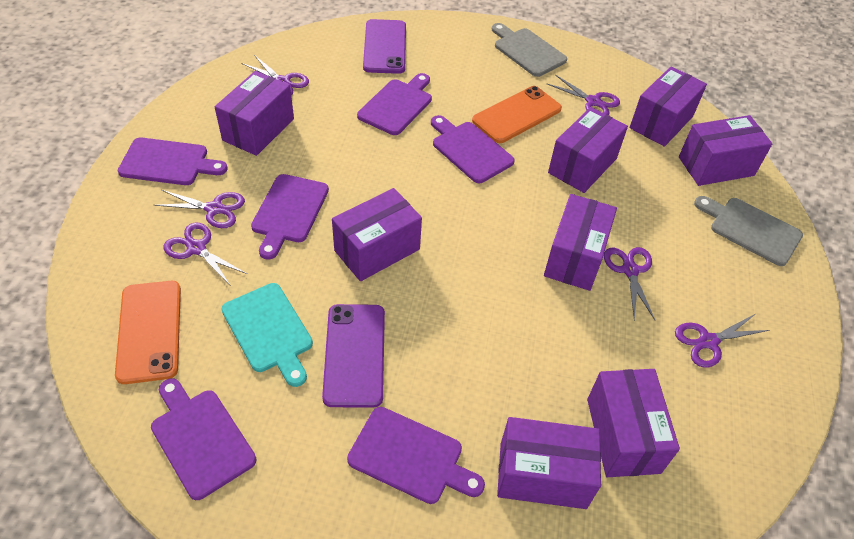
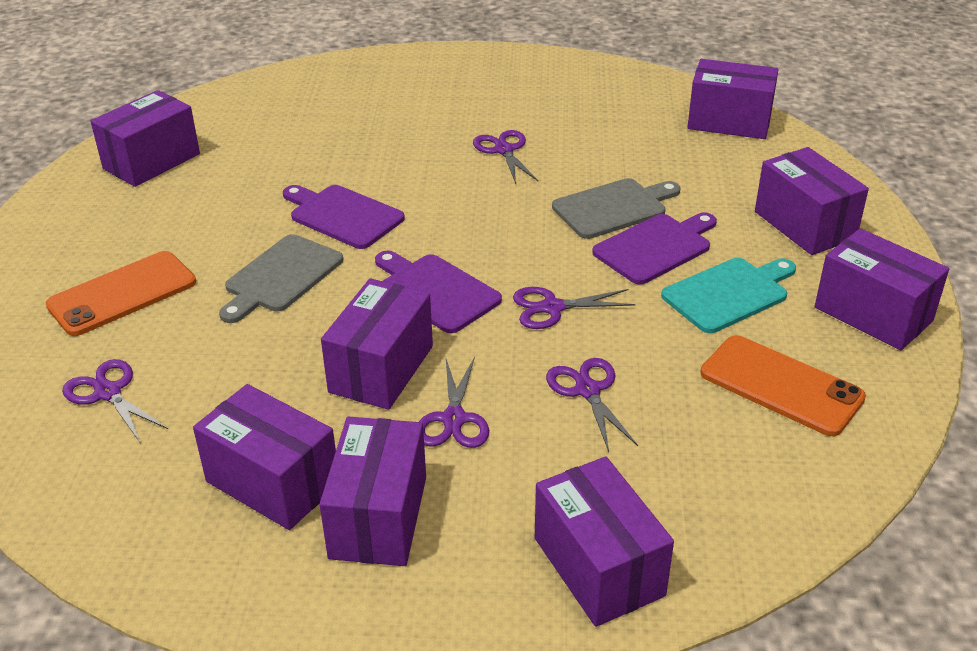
purple cutting board: [118,137,228,185] [151,378,256,500] [251,174,329,260] [347,407,485,504] [357,73,432,135] [431,115,515,183] = 6 -> [283,185,405,249] [375,251,502,333] [592,212,717,284] = 3
purple phone: [322,304,385,407] [363,19,406,74] = 2 -> none = 0
purple scissors: [154,190,245,228] [163,223,247,285] [241,55,309,96] [546,75,620,115] [604,247,655,320] [675,314,769,368] = 6 -> [62,359,168,442] [419,357,489,448] [473,130,539,184] [513,287,636,329] [546,358,638,452] = 5

